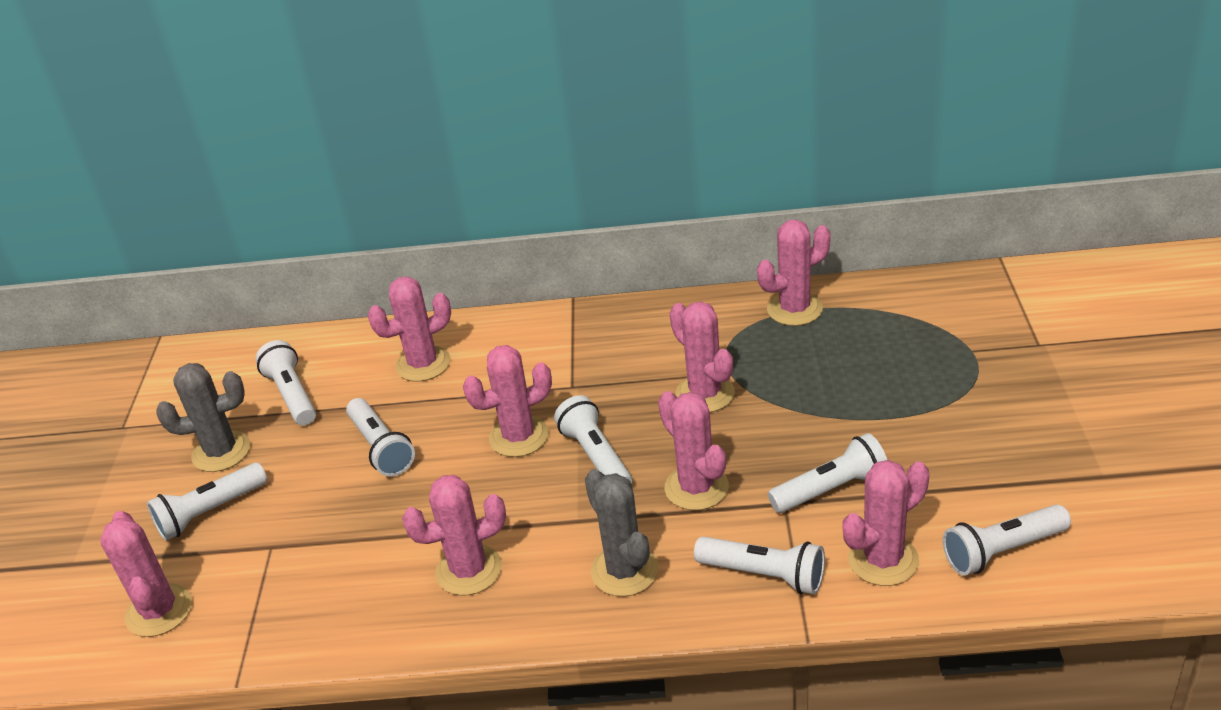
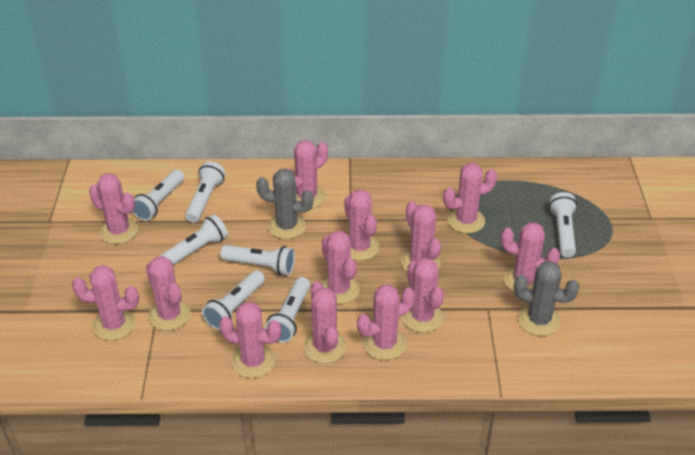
pink cactus: [100,511,192,637] [368,276,451,382] [402,475,506,596] [463,345,552,457] [658,391,729,510] [669,301,735,412] [757,220,831,326] [842,460,930,586] = 8 -> [72,265,139,341] [89,173,138,244] [146,256,191,331] [219,302,281,378] [287,140,328,209] [303,281,347,363] [321,231,359,304] [344,190,379,261] [357,284,415,360] [401,201,441,272] [402,258,444,333] [443,163,497,233] [501,222,560,292] = 13

